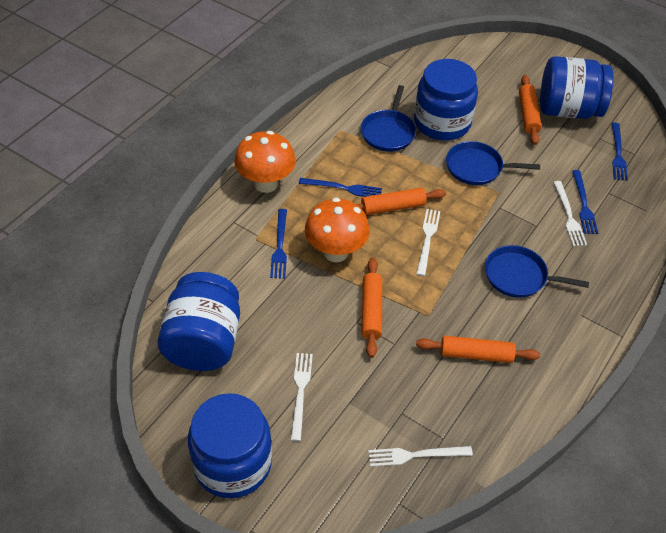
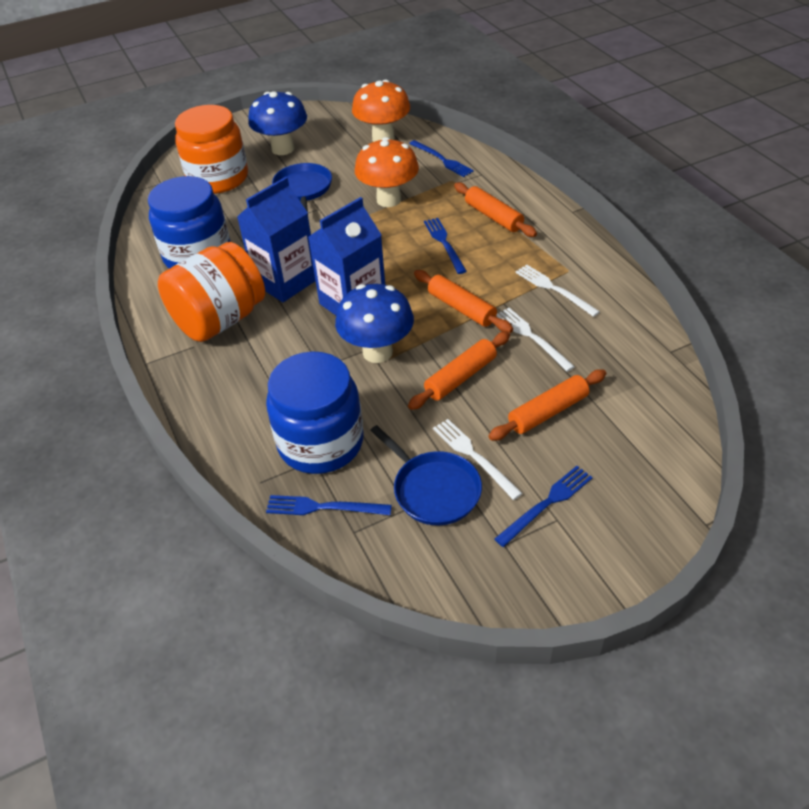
blue carton: none = 0 -> [237,177,316,302] [308,197,385,315] = 2
blue jar: [158,272,240,371] [188,393,272,498] [414,59,478,141] [540,56,613,119] = 4 -> [148,176,230,269] [266,352,364,474] = 2
blue mushroom: none = 0 -> [248,91,307,155] [335,284,414,363] = 2
blue pan: [361,85,416,152] [446,141,540,185] [485,245,589,298] = 3 -> [272,163,332,212] [370,425,482,525] = 2
orange jar: none = 0 -> [158,242,265,342] [175,105,248,194] = 2
white fork: [290,353,313,441] [368,446,473,467] [416,209,440,276] [553,181,587,246] = 4 -> [433,419,523,500] [496,308,575,372] [515,264,600,317] = 3

